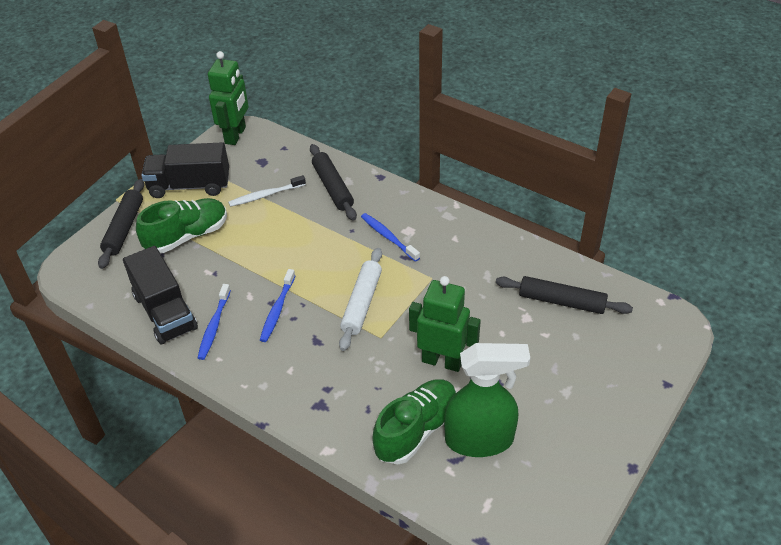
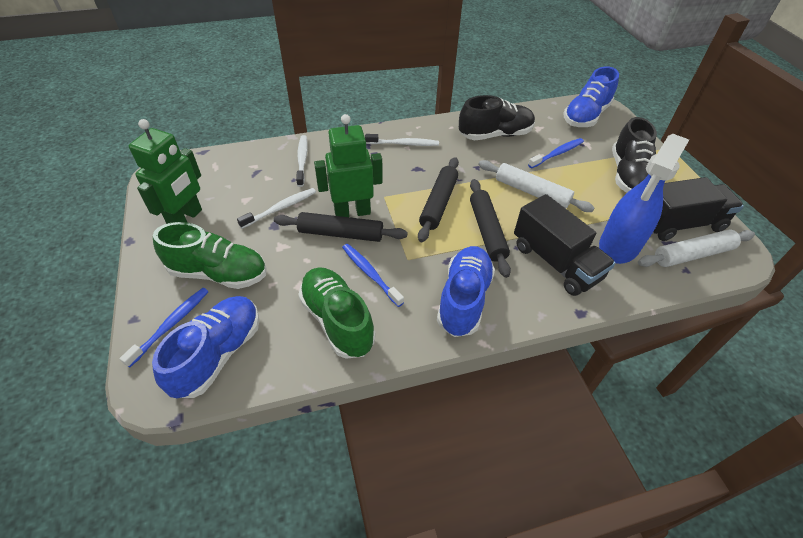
black shoe: none = 0 -> [459,95,535,140] [612,117,657,193] = 2
blue shoe: none = 0 -> [152,296,259,398] [437,246,495,337] [564,66,619,127] = 3
blue spray bottle: none = 0 -> [599,134,689,264] = 1
green spray bottle: [444,343,530,457] = 1 -> none = 0
white rolling pin: [339,248,382,351] = 1 -> [478,160,594,212] [638,229,755,267] = 2
white toothbrush: [228,175,306,207] = 1 -> [237,188,316,229] [296,135,308,187] [365,134,439,146] = 3

